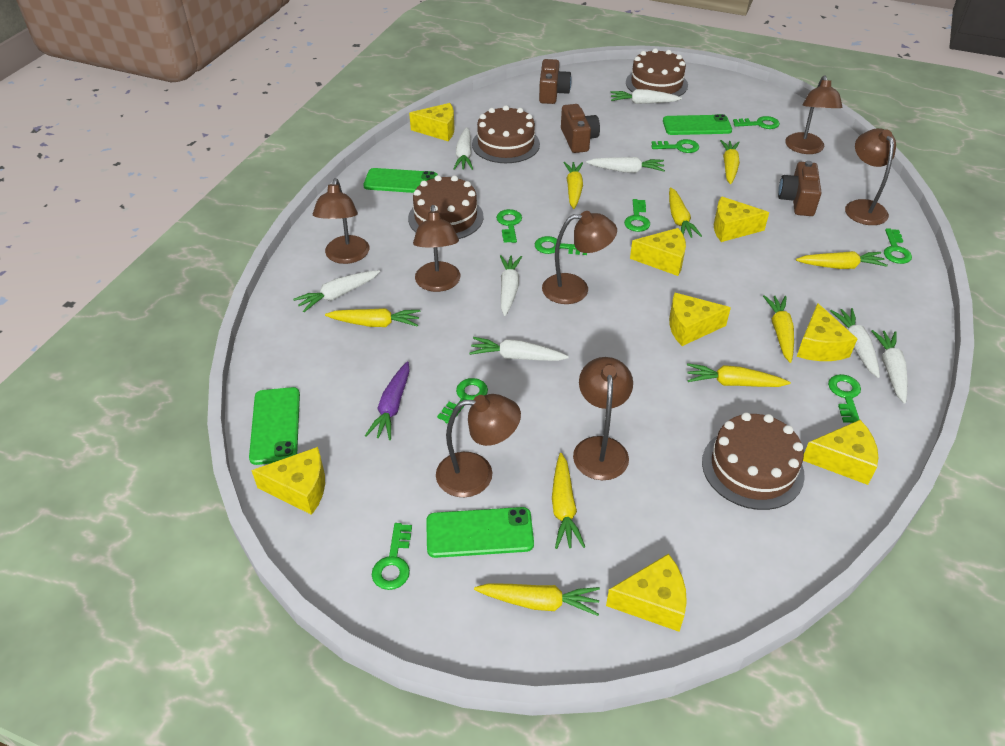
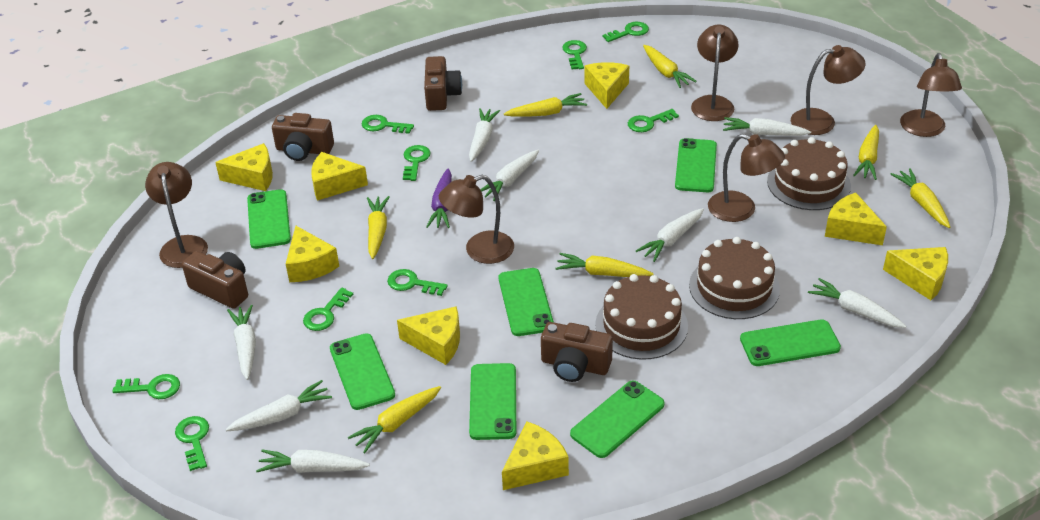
brown cake: [408,175,484,239] [472,105,540,163] [626,48,688,96] [702,412,805,510] = 4 -> [595,274,688,360] [689,237,780,319] [767,137,851,210] = 3
brown camera: [539,59,572,104] [561,104,600,153] [778,161,821,216] = 3 -> [182,251,248,309] [272,113,334,161] [424,56,462,111] [541,322,613,382] = 4
brown lamp: [313,178,369,264] [413,205,461,292] [436,394,521,497] [542,211,617,304] [573,357,633,480] [785,76,842,154] [845,128,896,225] = 7 -> [145,162,208,268] [439,175,514,264] [691,24,739,121] [708,134,785,222] [791,45,866,135] [900,53,962,137] = 6
green phone: [249,387,300,465] [363,168,438,193] [426,507,534,558] [663,114,732,135] = 4 -> [247,189,291,249] [330,333,395,410] [469,363,516,440] [499,268,554,336] [570,381,665,458] [675,138,717,192] [740,319,841,366] = 7
yellow carrot: [325,308,420,327] [474,583,600,616] [552,453,585,549] [564,162,583,209] [669,187,702,238] [687,363,791,387] [720,140,740,184] [763,295,794,363] [796,251,888,269] = 9 -> [348,386,441,453] [367,196,390,259] [504,93,587,117] [555,253,654,277] [643,45,697,88] [853,125,879,180] [891,168,950,228] = 7

